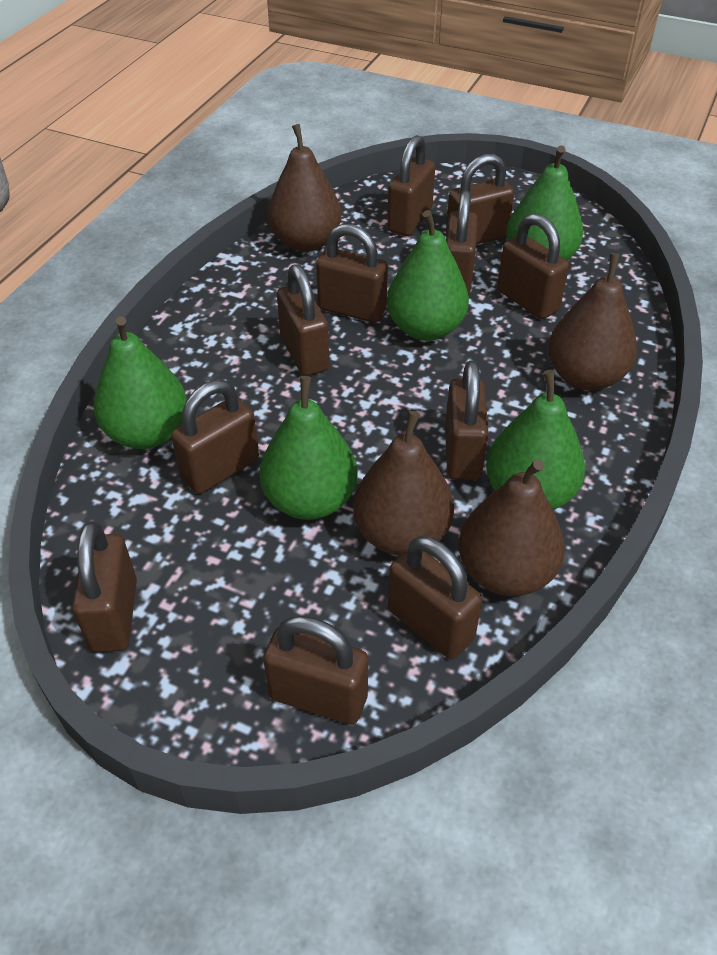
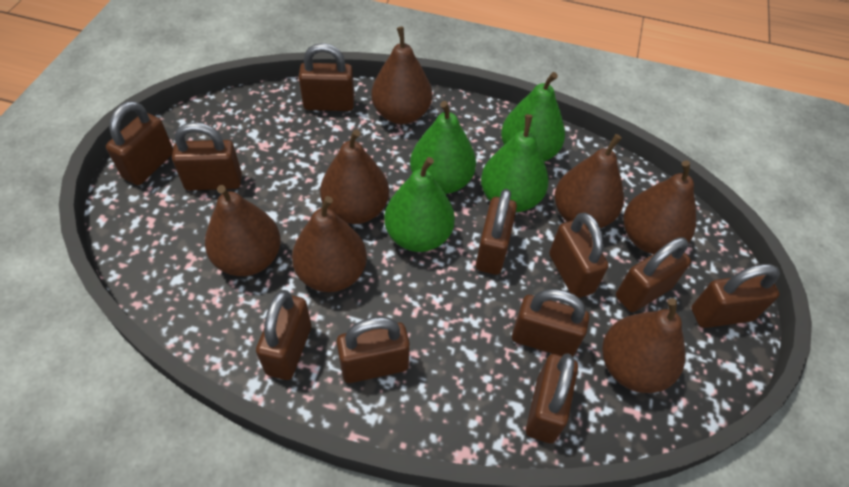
brown pear: [268,124,341,252] [353,411,454,555] [459,459,565,596] [548,253,637,390] = 4 -> [205,185,281,276] [292,196,367,292] [320,130,389,224] [371,27,432,124] [554,134,624,230] [602,298,685,393] [624,160,696,254] = 7
green pear: [94,316,187,449] [259,376,358,520] [387,210,469,341] [486,370,586,510] [506,145,583,260] = 5 -> [384,157,455,252] [410,101,476,194] [481,114,549,212] [501,72,565,162] = 4

